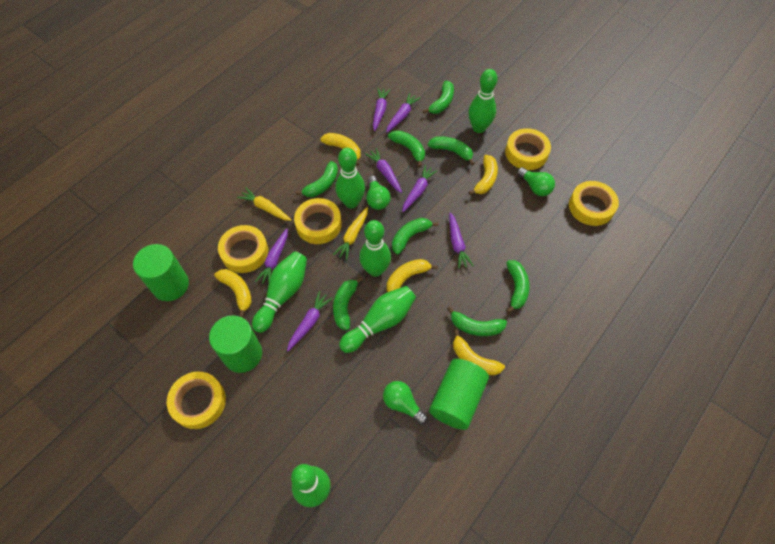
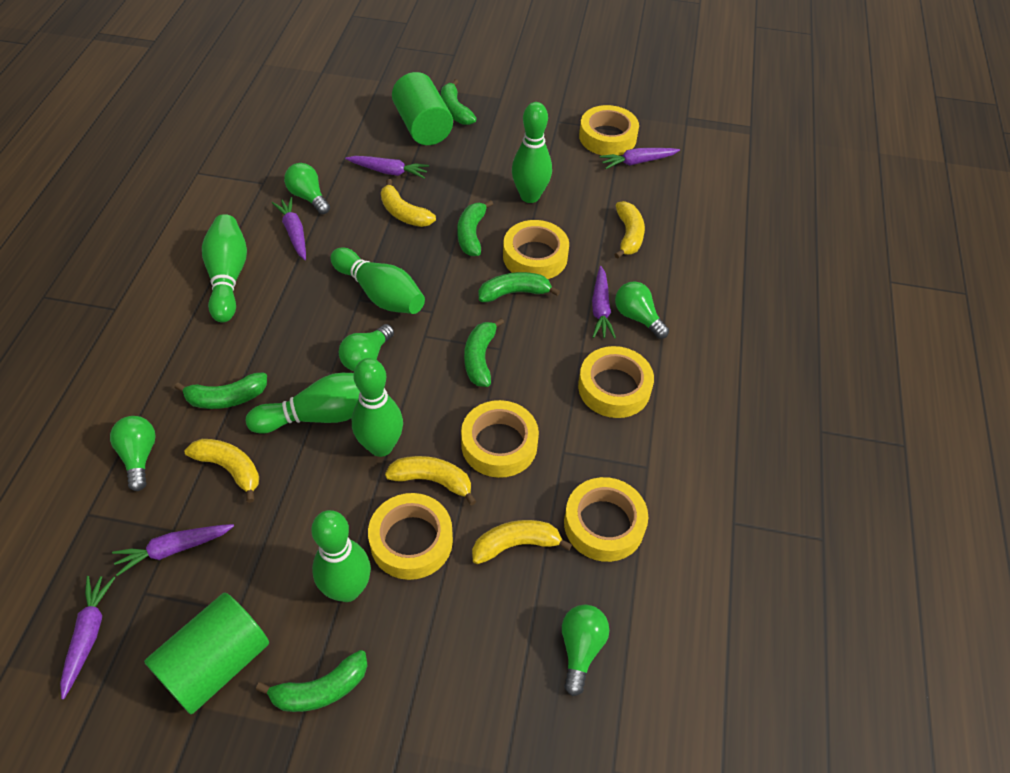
green banana: [296,161,338,197] [333,277,363,330] [388,130,425,167] [392,218,439,255] [423,81,454,114] [428,136,475,166] [447,306,507,336] [506,260,530,313] = 8 -> [175,372,267,409] [256,650,368,712] [441,79,477,125] [457,200,493,256] [464,318,504,387] [479,272,560,302] = 6
green cylinder: [133,244,189,301] [209,315,262,373] [429,359,489,430] = 3 -> [144,593,269,714] [392,72,453,145] = 2
green light bulb: [366,176,391,210] [383,381,428,425] [517,167,555,196] = 3 -> [110,416,156,491] [284,163,330,214] [339,324,394,371] [562,605,609,696] [615,282,669,339] = 5
purple carrot: [255,228,288,284] [287,291,333,351] [365,148,402,193] [373,88,391,131] [386,93,421,133] [402,165,438,212] [449,212,474,269] = 7 -> [60,576,116,699] [112,524,234,576] [272,197,306,260] [345,156,429,178] [592,266,616,339] [600,148,680,169] = 6
yellow carrot: [237,187,292,221] [333,207,368,260] = 2 -> none = 0
yellow tape: [167,372,226,429] [218,225,268,273] [294,198,342,244] [505,128,551,170] [569,181,619,226] = 5 -> [368,493,453,580] [461,400,539,478] [503,220,569,279] [564,477,648,562] [578,346,654,418] [579,105,639,156] = 6

